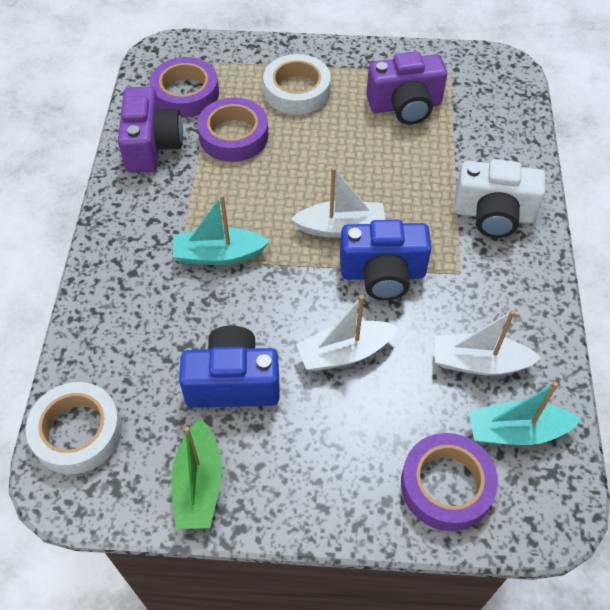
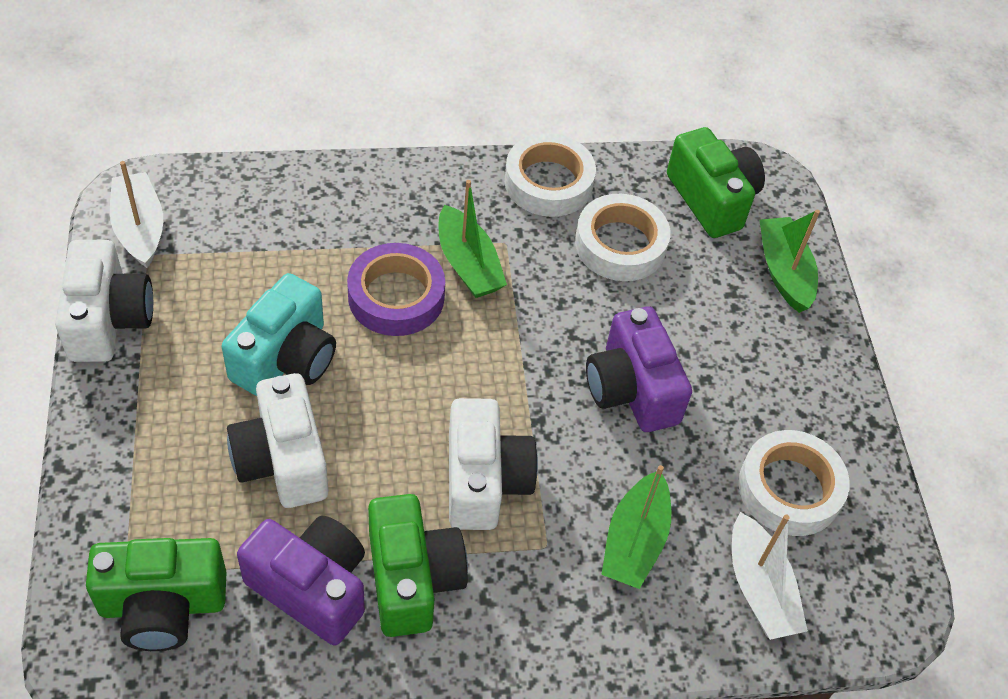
blue camera: [179,326,280,408] [340,220,432,300] = 2 -> none = 0
green boat: [171,418,222,528] = 1 -> [439,180,507,298] [601,465,671,589] [759,210,820,313] = 3
green camera: none = 0 -> [86,538,226,651] [368,494,468,637] [667,127,765,238] = 3
purple tape: [150,57,219,118] [197,98,268,162] [401,433,498,531] = 3 -> [347,243,445,336] = 1
turquoise boat: [173,194,270,265] [469,382,581,445] = 2 -> none = 0
turquoise camera: none = 0 -> [222,273,336,396] = 1
white boat: [291,167,386,238] [296,295,399,371] [435,310,541,375] = 3 -> [110,161,163,268] [732,512,808,640] = 2
white camera: [454,159,545,238] = 1 -> [55,240,153,362] [227,373,328,508] [449,398,538,530] = 3
white tape: [26,382,122,474] [263,54,331,115] = 2 -> [504,133,596,217] [575,194,670,281] [738,430,850,536] = 3

